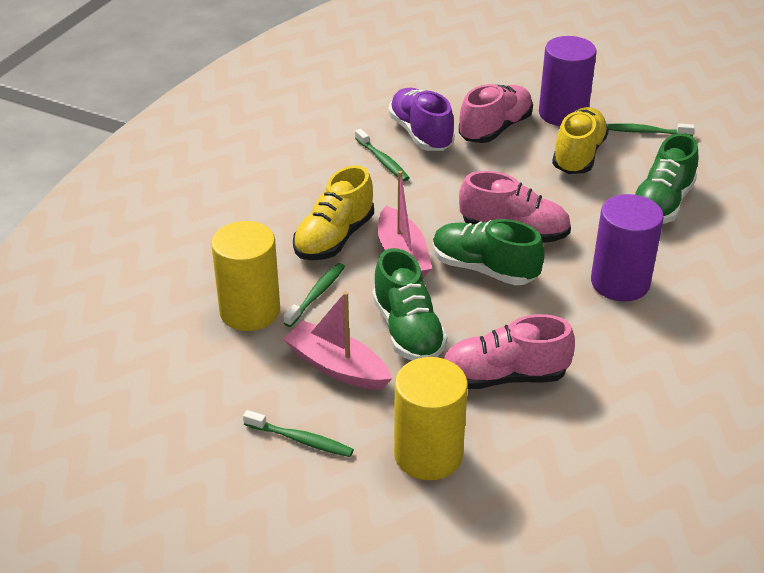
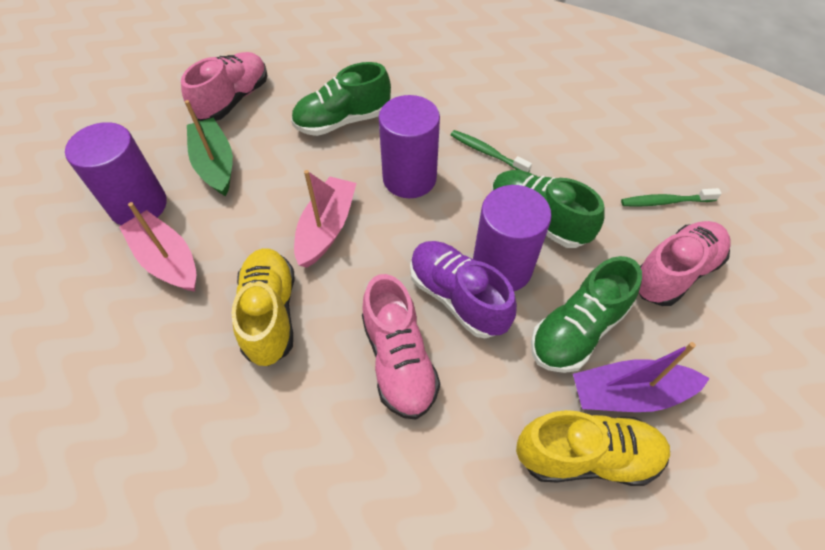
green boat: none = 0 -> [185,100,233,196] = 1
green toothbrush: [243,410,354,457] [283,263,345,327] [355,129,409,181] [607,123,695,137] = 4 -> [451,130,532,172] [621,188,721,207] = 2
purple boat: none = 0 -> [573,342,710,412] = 1
purple cylinder: [539,36,596,126] [591,194,664,302] = 2 -> [65,122,167,225] [379,95,440,198] [473,185,552,291] = 3
yellow cylinder: [211,221,280,331] [394,357,468,480] = 2 -> none = 0

